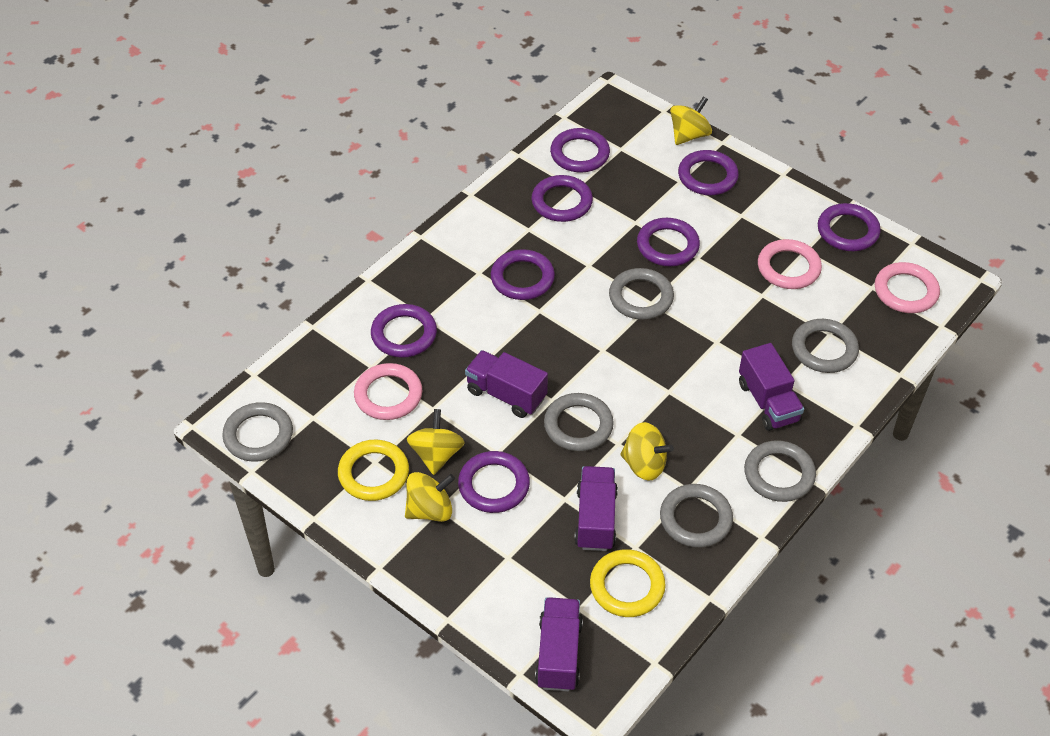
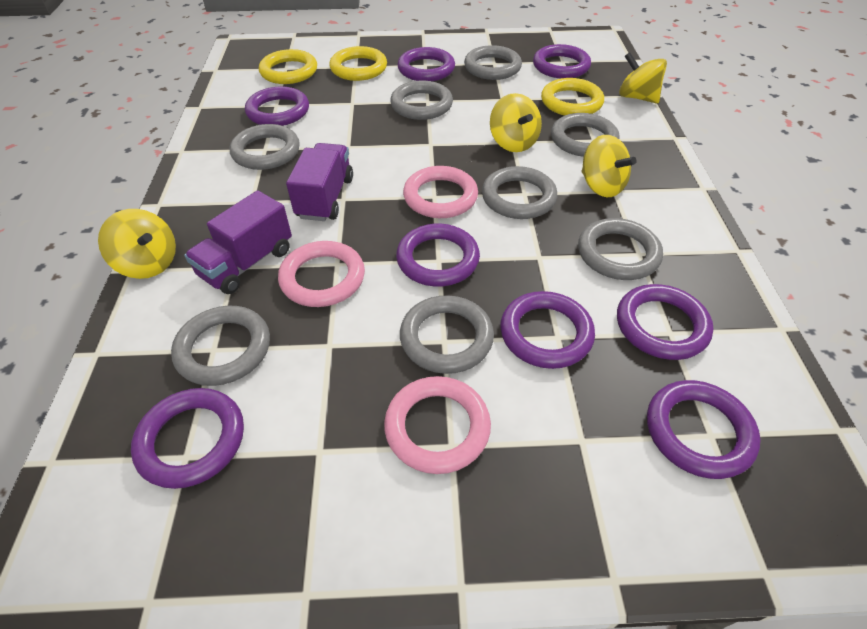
grey ring: [222,402,293,462] [544,393,614,451] [609,268,674,320] [660,484,733,548] [744,440,816,502] [792,319,859,373] = 6 -> [171,306,270,386] [230,124,300,170] [390,81,453,120] [400,295,494,374] [464,45,522,80] [482,166,557,219] [551,113,619,157] [578,218,663,280] = 8
purple truck: [465,350,548,418] [535,597,583,691] [574,466,618,551] [739,343,804,431] = 4 -> [184,190,292,294] [286,143,353,221] = 2
yellow ring: [338,439,409,501] [590,549,666,617] = 2 -> [259,49,317,84] [330,46,387,81] [541,78,604,116] = 3

